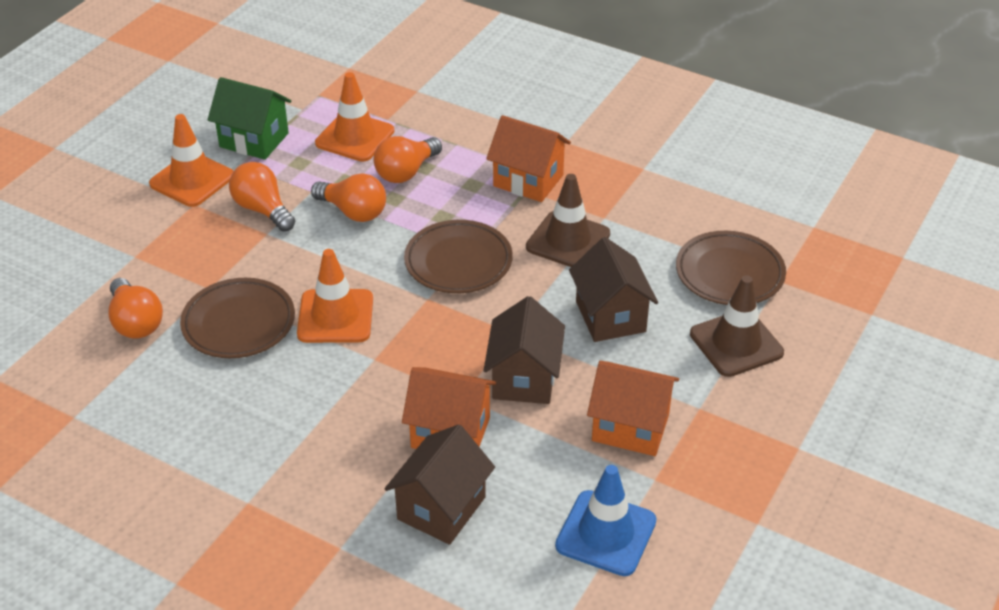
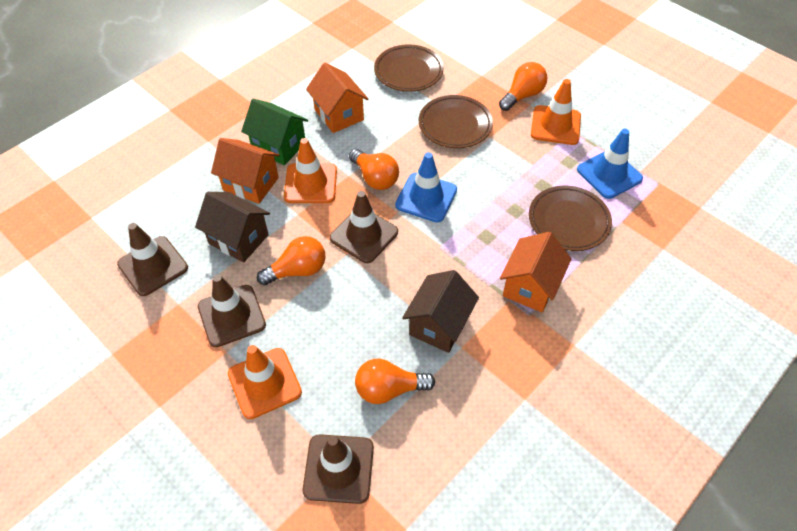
blue traffic cone: [555,465,657,576] = 1 -> [395,152,457,222] [577,129,643,199] = 2
brown house: [385,425,495,545] [484,296,565,404] [569,237,658,342] = 3 -> [195,192,270,263] [402,270,479,353] = 2
brown traffic cone: [526,174,610,267] [690,275,784,377] = 2 -> [117,223,188,296] [198,274,266,347] [303,434,374,504] [330,191,398,263] = 4

